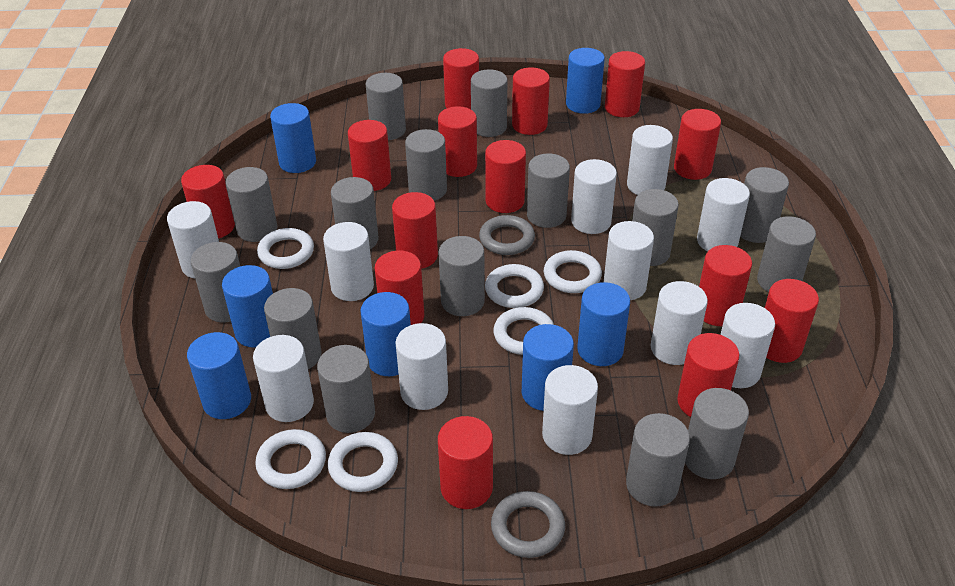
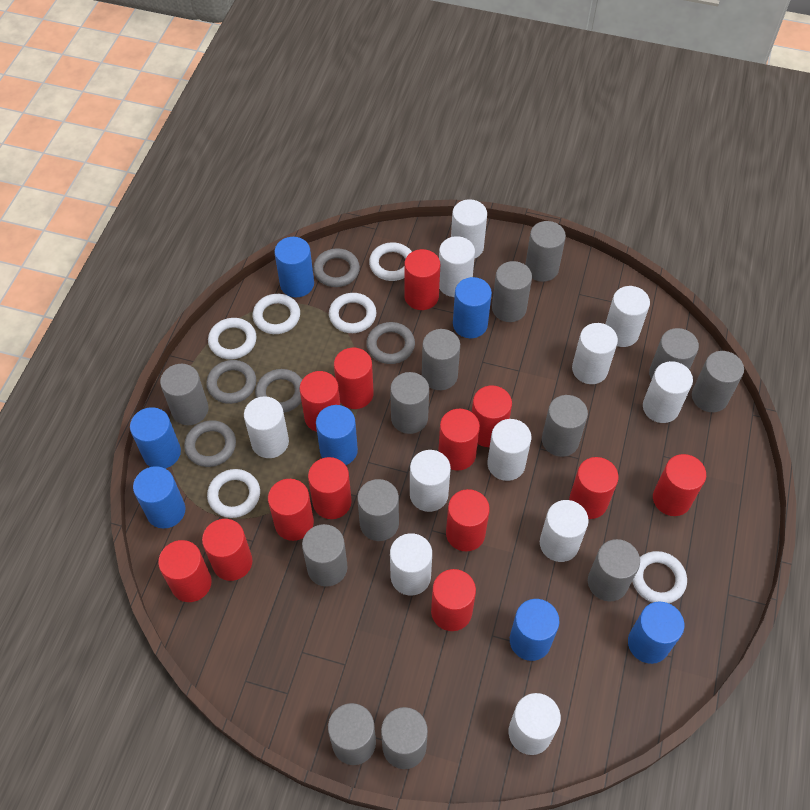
grey cylinder: [191,242,240,322] [225,167,277,242] [264,288,322,369] [317,345,375,433] [331,177,378,249] [366,73,406,140] [405,129,447,201] [439,236,485,316] [471,69,508,137] [527,154,570,228] [626,413,690,507] [632,189,679,266] [685,388,749,479] [740,167,789,243] [757,216,816,292] = 15 -> [160,364,208,425] [302,524,347,587] [328,703,376,765] [357,479,399,541] [381,707,428,769] [390,372,429,434] [422,329,460,390] [492,261,532,322] [525,221,566,282] [542,395,588,457] [588,539,640,601] [649,328,699,380] [692,351,744,412] = 13
grey ring: [479,215,535,255] [491,491,565,558] = 2 -> [184,420,236,467] [206,360,256,404] [255,369,302,413] [313,248,360,287] [366,322,415,364] = 5
red cylinder: [181,165,235,238] [348,120,391,191] [375,251,424,325] [392,192,438,269] [438,106,477,177] [438,416,493,509] [443,48,479,109] [485,140,526,213] [512,67,550,135] [605,51,645,117] [674,109,721,180] [677,333,739,417] [699,245,752,326] [765,279,819,363] = 14 -> [158,540,212,602] [202,519,253,581] [268,479,314,541] [300,371,340,432] [308,457,352,519] [334,348,374,409] [404,249,440,310] [431,569,476,631] [438,409,480,471] [446,489,490,551] [472,385,512,447] [569,457,618,519] [653,454,706,516] = 13

